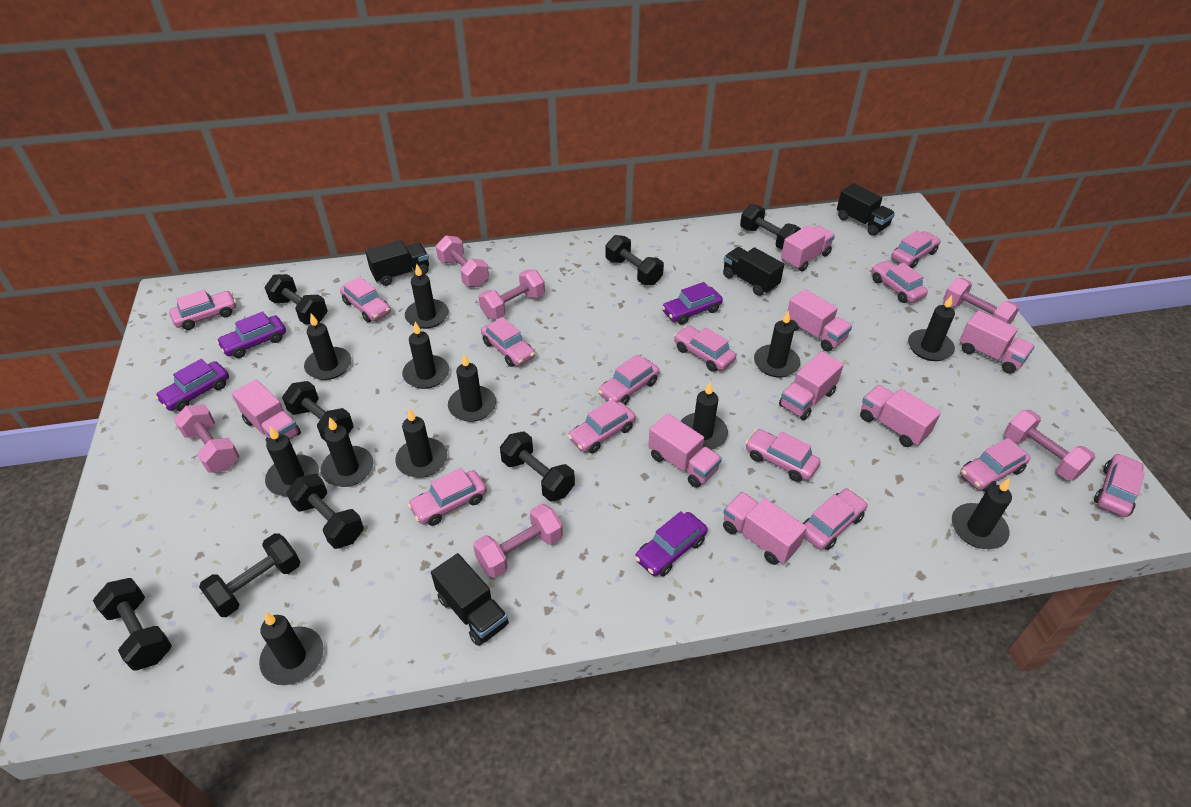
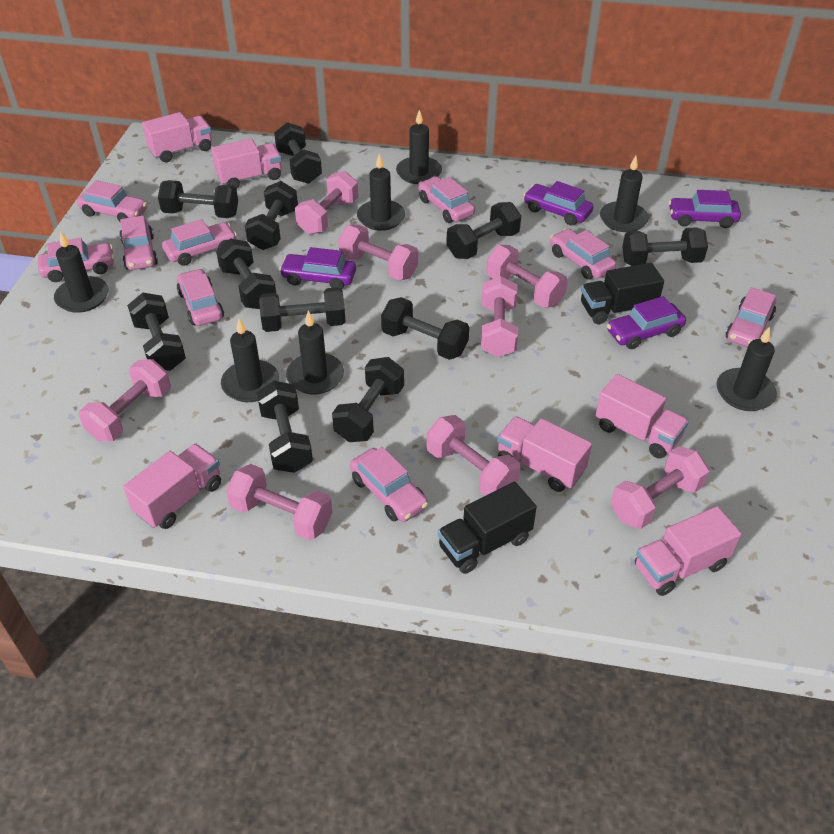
black candle: [259,612,324,685] [265,426,319,496] [304,313,351,380] [321,417,374,487] [395,408,447,478] [402,322,449,389] [405,264,448,329] [448,354,496,422] [681,382,728,450] [754,310,800,377] [908,295,955,361] [952,478,1012,549] = 12 -> [54,231,109,313] [221,319,279,402] [286,311,344,394] [357,154,405,231] [396,110,442,184] [600,156,649,232] [716,327,777,411] = 7
black dumbbell: [93,578,172,671] [199,533,300,617] [264,274,328,325] [282,381,354,441] [286,474,364,549] [500,431,575,502] [605,235,664,285] [740,204,801,250] = 8 -> [127,293,186,371] [158,180,238,218] [216,239,276,309] [245,181,298,250] [257,381,313,473] [259,287,346,332] [274,122,322,184] [332,357,404,442] [381,297,469,360] [446,202,521,259] [622,227,708,266] = 11
black truck: [365,240,429,286] [431,553,509,646] [723,247,784,296] [837,183,895,236] = 4 -> [438,482,537,574] [581,263,664,324] = 2
pink car: [169,290,236,330] [340,277,391,322] [408,468,487,526] [481,317,535,367] [568,399,636,453] [598,355,660,405] [674,326,736,372] [745,429,820,482] [803,488,868,550] [871,260,928,303] [891,230,941,268] [960,438,1031,492] [1094,453,1145,517] = 13 -> [38,238,114,282] [77,180,147,223] [119,216,158,270] [162,219,237,266] [177,269,224,326] [350,447,428,522] [418,177,475,223] [550,229,616,279] [726,287,776,347] = 9
pink dumbbell: [174,404,239,473] [436,235,489,287] [473,504,563,578] [479,269,545,319] [943,278,1020,324] [1004,410,1095,480] = 6 -> [79,359,171,441] [226,464,332,540] [295,171,358,235] [338,224,418,280] [427,415,520,496] [481,276,518,357] [486,245,568,308] [611,446,709,529] = 8
pink truck: [232,379,301,443] [648,413,722,488] [723,492,807,565] [779,352,844,420] [781,225,835,272] [787,289,852,352] [860,385,941,447] [959,310,1035,374] = 8 -> [123,444,221,529] [142,112,212,163] [211,139,282,189] [497,416,592,492] [596,374,689,459] [635,506,741,596] = 6

